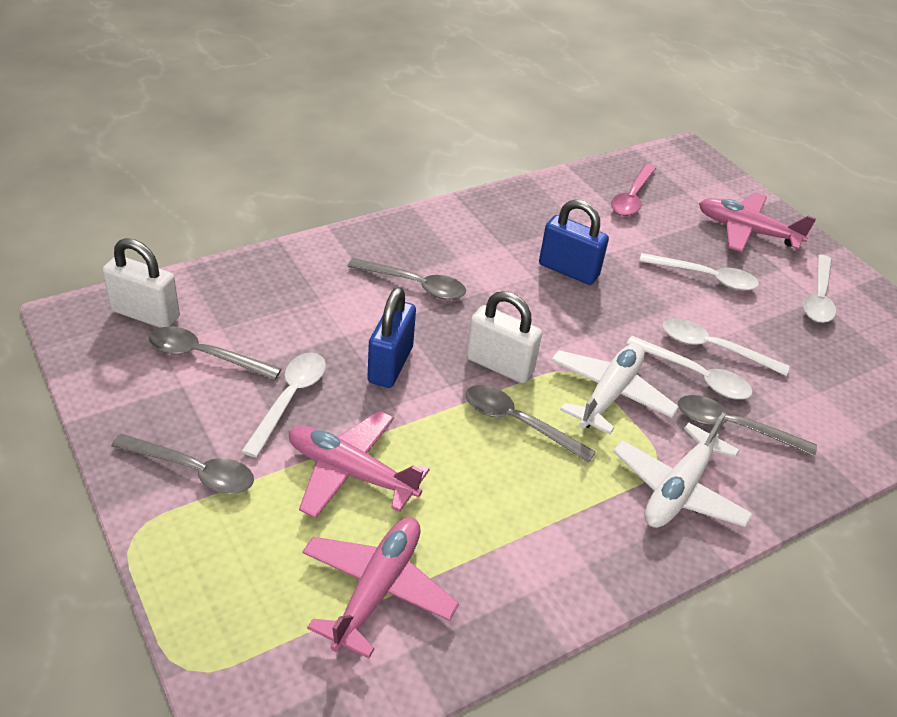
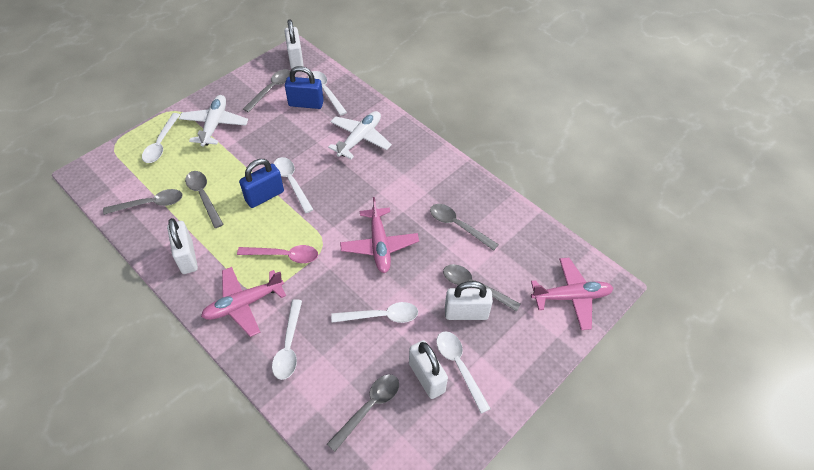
grey spoon: [111,434,254,494] [149,326,281,380] [347,258,466,300] [465,385,596,463] [678,395,817,456] = 5 -> [103,189,183,215] [185,171,224,228] [243,69,290,113] [327,374,399,452] [430,204,499,251] [443,264,521,312] = 6
white padlock: [102,238,180,328] [466,291,542,383] = 2 -> [167,218,198,274] [285,20,304,69] [409,340,448,399] [445,281,493,320] = 4
white spoon: [241,353,326,458] [626,336,753,400] [639,253,759,291] [663,318,789,376] [803,255,836,323] = 5 -> [142,113,180,163] [272,299,302,380] [274,157,314,213] [308,71,347,116] [331,302,418,323] [436,331,491,414] = 6

